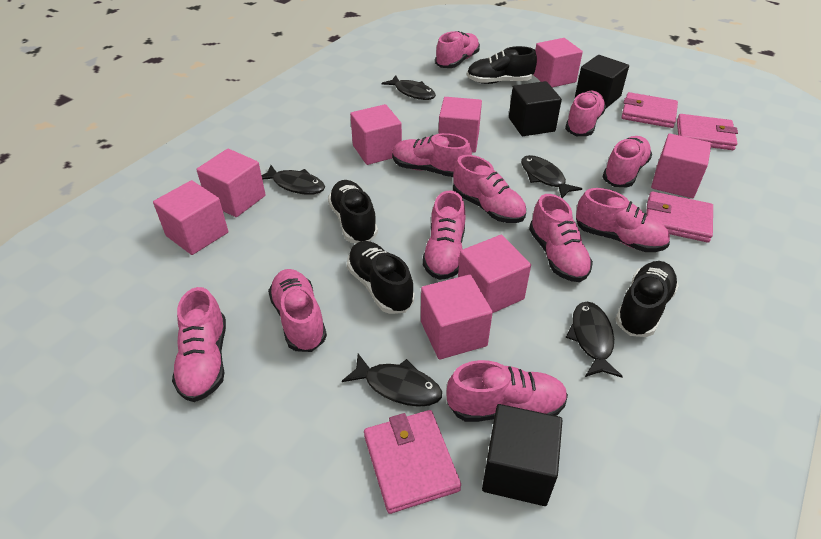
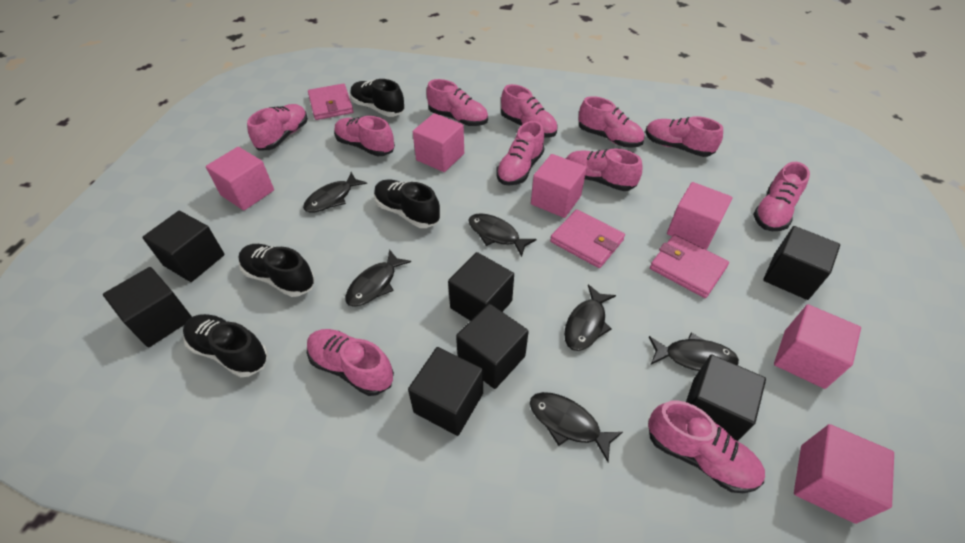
black cube: [482,404,562,506] [509,81,562,136] [575,55,629,109] = 3 -> [103,267,192,347] [142,211,225,282] [408,347,483,436] [448,252,514,321] [456,304,529,389] [686,354,766,441] [763,226,840,300] = 7
black fish: [262,165,325,195] [342,354,442,407] [381,75,436,100] [521,155,582,198] [566,302,623,378] = 5 -> [303,172,367,212] [345,249,411,307] [469,213,537,257] [530,392,623,462] [564,284,616,351] [649,333,739,371] = 6
pink cube: [153,180,228,255] [196,149,266,217] [350,104,402,165] [421,275,493,360] [438,97,482,152] [458,235,531,313] [534,38,583,88] [651,134,712,198] = 8 -> [206,147,274,211] [413,113,464,172] [531,154,587,218] [667,182,733,250] [774,304,861,389] [794,424,894,524] = 6
pink wallet: [364,410,461,514] [621,92,678,128] [646,191,713,242] [677,114,738,150] = 4 -> [308,83,354,120] [550,209,625,268] [650,234,729,298] = 3

